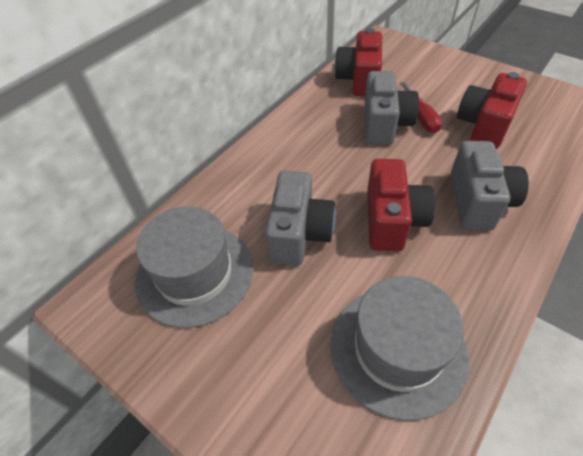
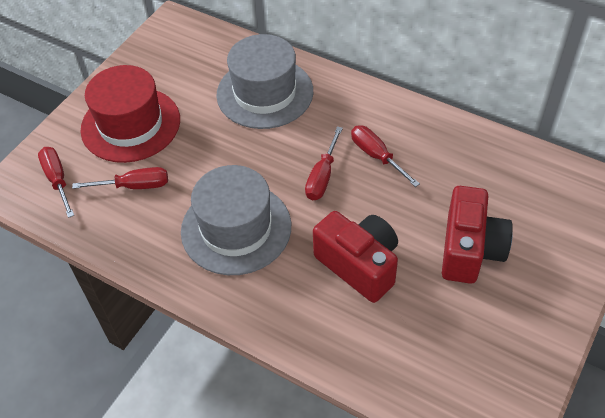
grey camera: [265,171,336,266] [364,71,419,145] [450,141,529,231] = 3 -> none = 0
red camera: [335,28,382,96] [367,159,435,251] [457,72,527,149] = 3 -> [313,211,398,303] [442,186,513,284] = 2
red hat: none = 0 -> [81,65,180,163] = 1
red screwdriver: [400,82,442,133] = 1 -> [38,147,74,218] [72,167,168,189] [305,127,343,200] [351,126,420,187] = 4

